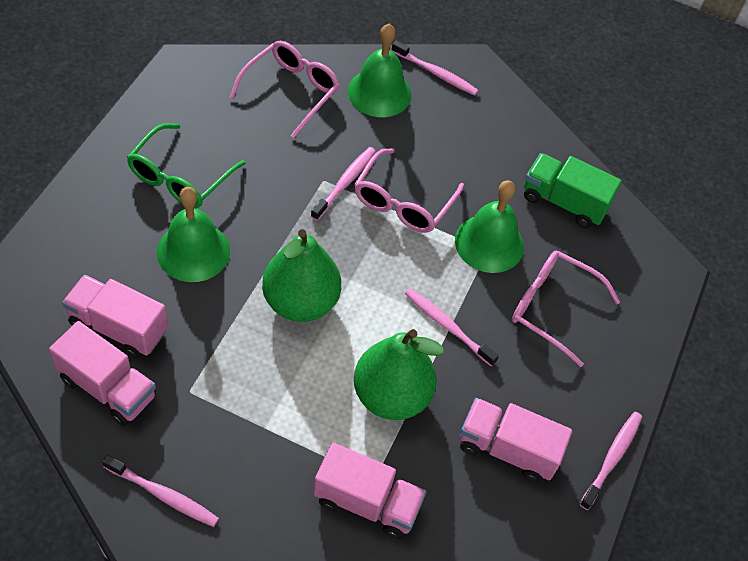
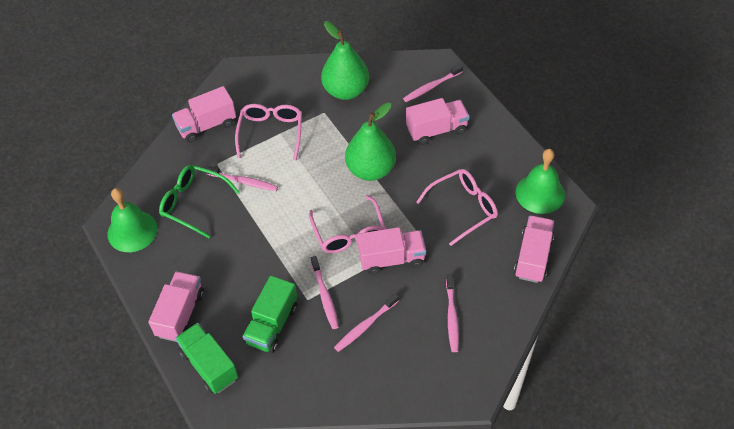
green bell: [157,187,230,282] [348,24,412,117] [455,180,524,273] = 3 -> [107,188,157,252] [516,149,565,214] = 2
green truck: [524,153,622,229] = 1 -> [175,323,238,394] [243,276,297,353] = 2
pink truck: [49,321,156,426] [62,275,168,359] [313,443,426,539] [460,398,572,483] = 4 -> [148,271,204,342] [172,86,236,143] [357,227,426,275] [406,98,470,145] [514,215,554,283] = 5

